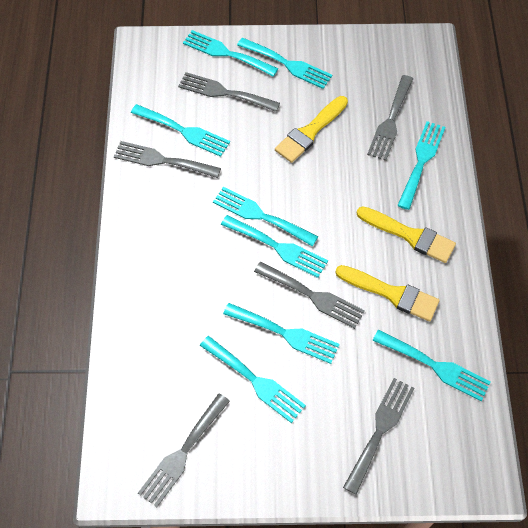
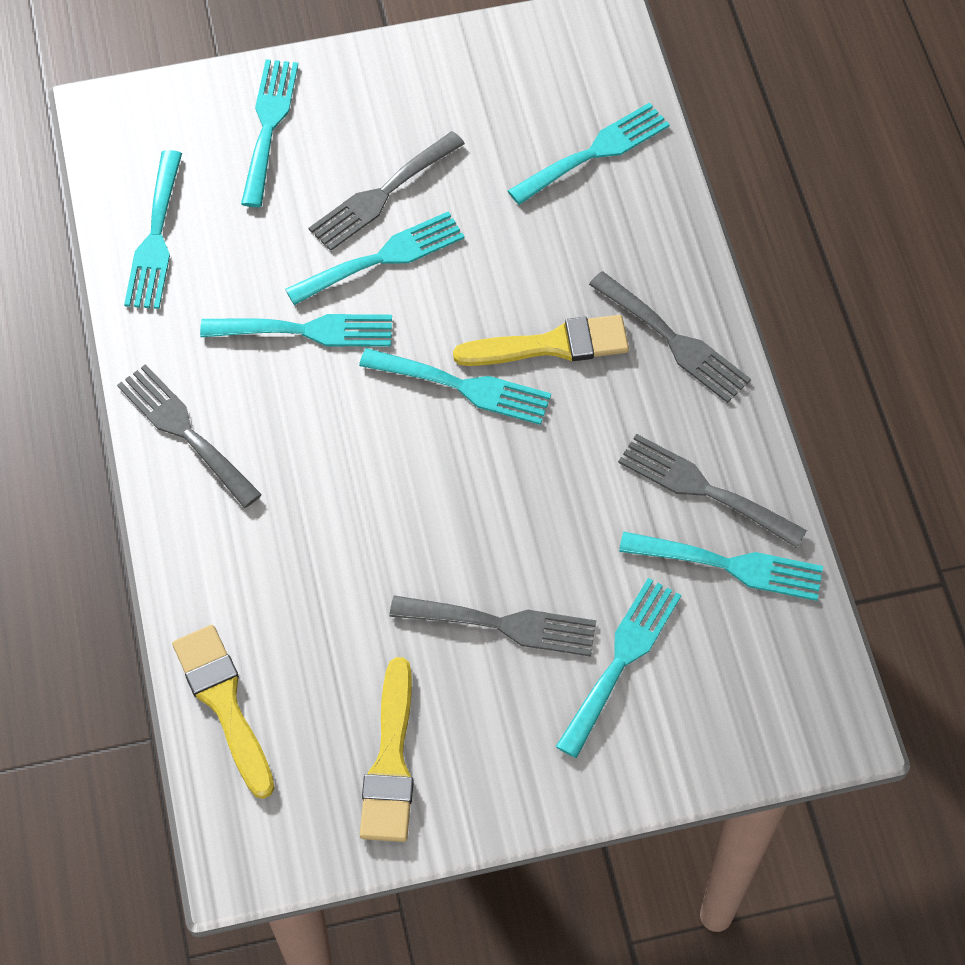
grey fork: [114,141,221,178] [138,394,230,507] [178,72,280,112] [254,262,365,329] [343,378,415,494] [367,75,413,161] = 6 -> [117,364,262,508] [309,131,465,251] [389,596,596,657] [589,271,751,403] [618,434,807,548] = 5
turquoise fork: [131,104,230,157] [183,30,278,77] [200,336,306,423] [213,187,318,246] [221,215,328,278] [223,303,340,364] [237,38,332,89] [372,329,491,402] [397,121,445,210] = 9 -> [124,150,182,309] [200,314,392,347] [241,59,298,207] [285,211,465,305] [359,348,551,425] [508,102,670,205] [556,578,681,758] [619,532,823,601] = 8

